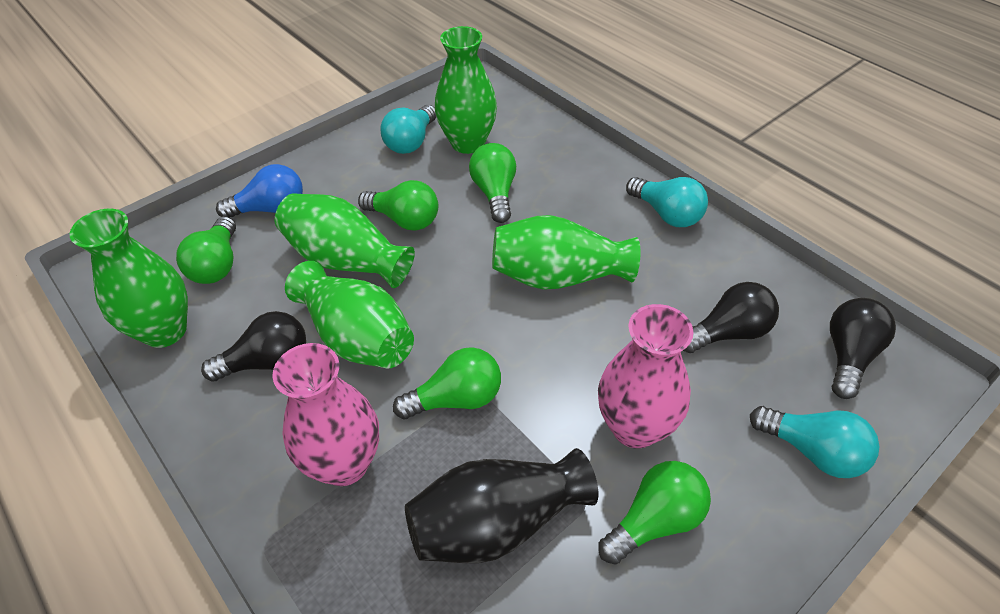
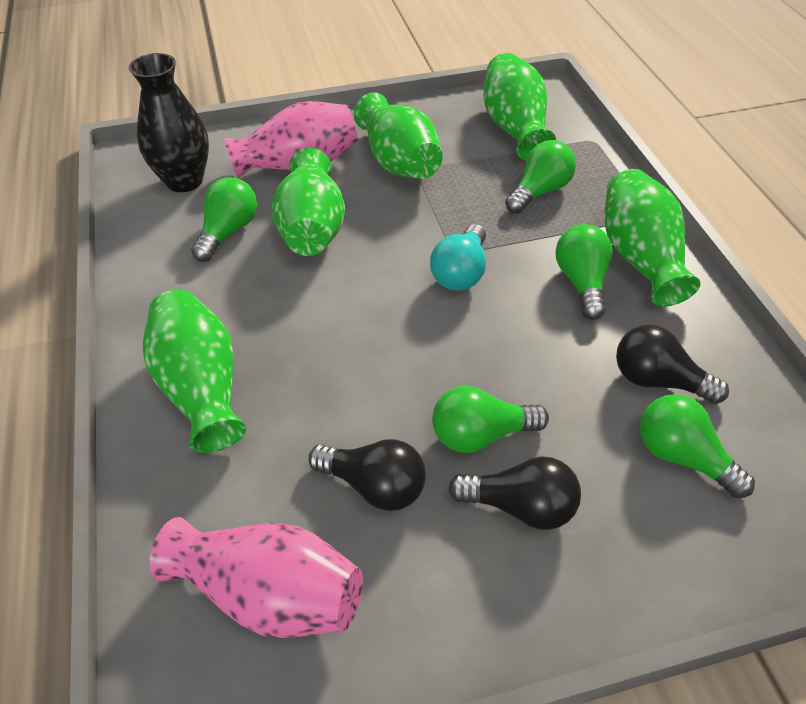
blue light bulb: [216,164,303,217] = 1 -> none = 0
turquoise light bulb: [380,105,436,154] [626,177,708,227] [750,406,880,478] = 3 -> [430,224,486,291] = 1

